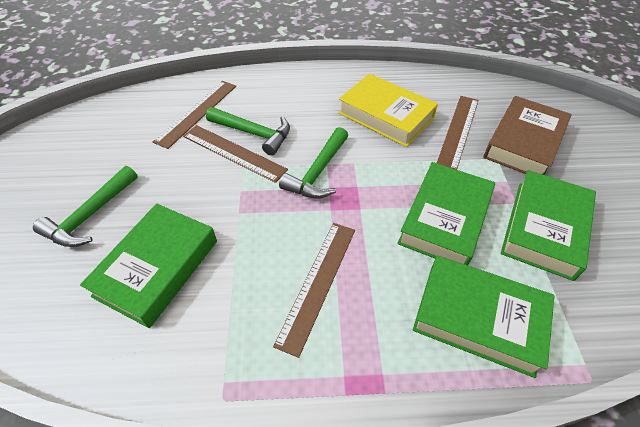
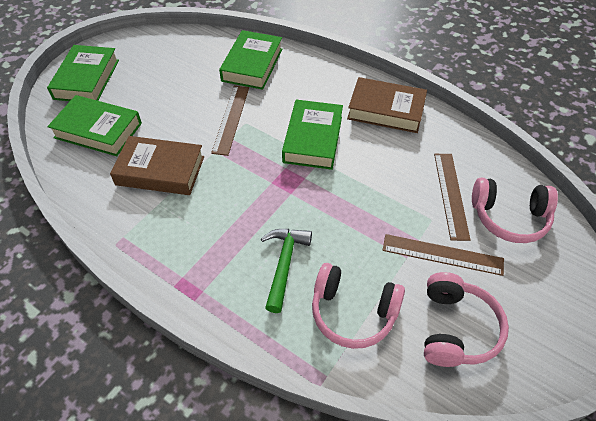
brown book: [483,96,572,175] = 1 -> [110,136,204,195] [347,77,427,133] = 2
brown ruler: [153,81,236,149] [183,125,288,183] [273,223,355,358] [437,96,479,170] = 4 -> [211,86,249,156] [383,234,504,276] [434,154,470,241] = 3
green hammer: [33,166,138,247] [206,107,290,156] [279,127,348,199] = 3 -> [261,229,312,313] = 1
pink headphones: none = 0 -> [312,263,405,349] [424,272,509,367] [472,177,558,243] = 3
yellow book: [338,74,438,147] = 1 -> none = 0

